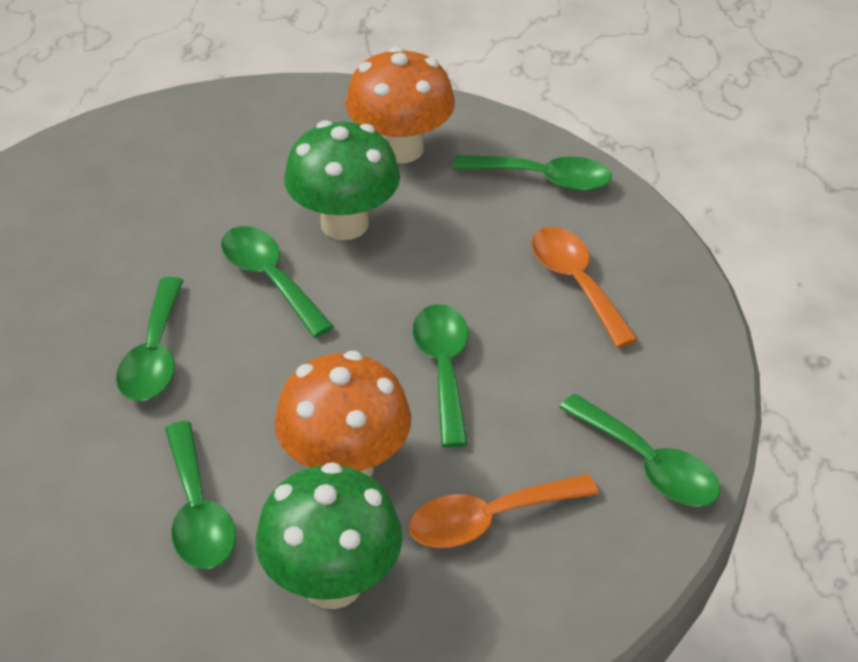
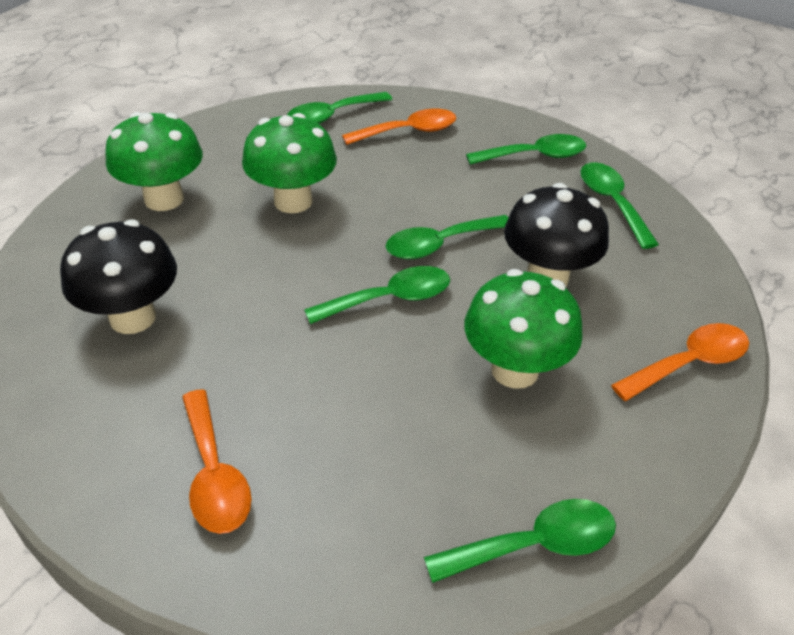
black mushroom: none = 0 -> [60,219,177,334] [504,183,609,286] = 2
green mushroom: [256,462,403,609] [284,120,400,240] = 2 -> [105,112,203,211] [242,113,337,213] [464,269,583,389] = 3
orange mushroom: [274,351,411,477] [346,46,455,164] = 2 -> none = 0
orange spoon: [409,474,599,548] [531,227,638,348] = 2 -> [182,389,252,534] [342,108,456,145] [611,323,749,401] = 3

